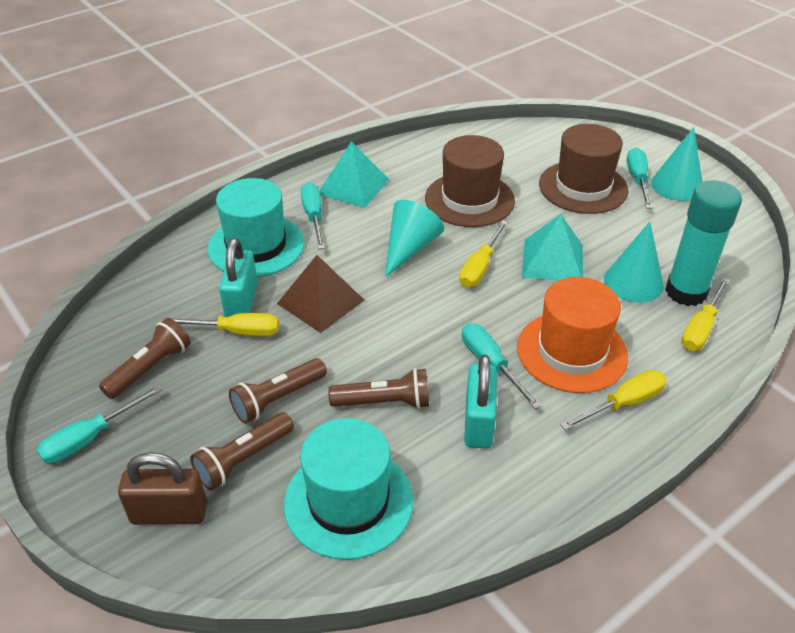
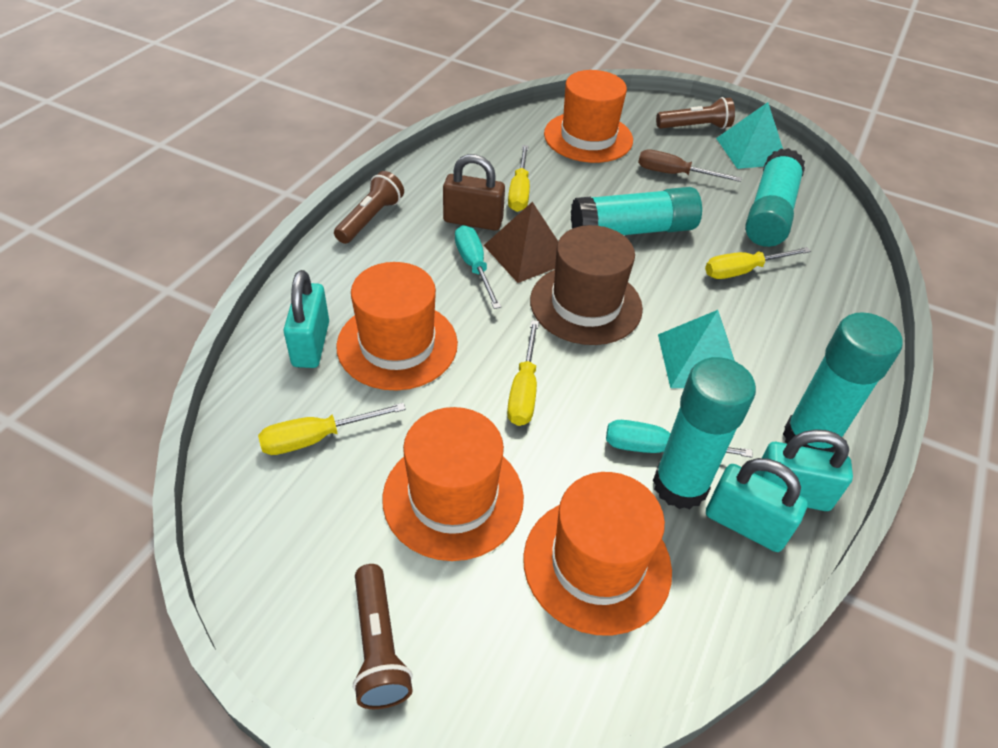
brown flashlight: [99,318,191,399] [190,412,294,490] [229,358,327,424] [328,368,429,409] = 4 -> [334,171,404,244] [353,564,413,709] [656,97,735,129] = 3
brown hat: [425,135,515,227] [539,124,629,214] = 2 -> [530,225,643,345] = 1
brown screwdriver: none = 0 -> [638,149,742,182] = 1
orange hat: [517,277,628,393] = 1 -> [336,262,458,390] [382,407,524,561] [523,472,672,636] [544,70,633,163] = 4
turquoise cone: [385,200,444,277] [604,222,664,303] [651,127,703,201] = 3 -> none = 0
turquoise glue stick: [665,180,742,306] = 1 -> [571,187,702,235] [653,357,756,509] [745,148,805,247] [783,312,903,453] = 4
turquoise hat: [208,178,304,277] [284,418,413,560] = 2 -> none = 0
turquoise padlock: [219,238,258,317] [464,355,497,448] = 2 -> [284,270,329,368] [706,458,808,552] [754,429,853,511] = 3
turquoise screwdriver: [37,385,162,464] [301,183,325,249] [462,323,541,409] [627,147,652,209] = 4 -> [455,225,501,309] [606,420,753,457] = 2

